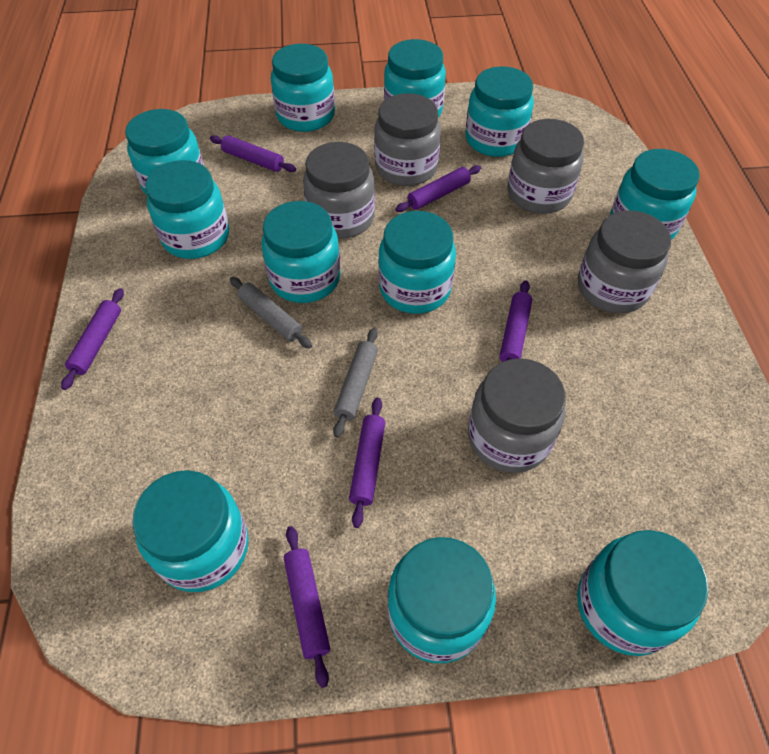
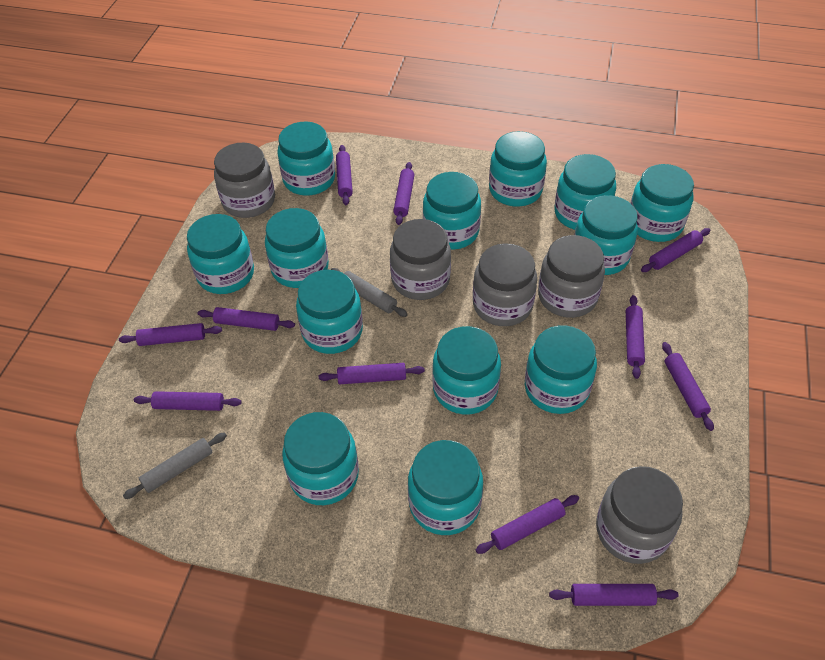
purple rolling pin: [61,288,124,390] [210,135,296,172] [284,526,330,688] [349,398,385,528] [395,165,481,212] [499,280,532,362] = 6 -> [119,323,222,346] [134,391,242,411] [198,307,295,331] [319,363,425,384] [336,145,353,205] [393,162,415,225] [476,495,579,554] [549,584,679,606] [626,295,645,379] [641,228,711,272] [662,342,714,431] = 11
turquoise jar: [125,109,204,196] [132,470,249,592] [145,160,229,259] [261,201,341,303] [271,44,335,132] [378,211,456,314] [384,39,446,118] [388,537,496,663] [466,66,534,157] [577,530,708,656] [610,149,700,240] = 11 -> [187,214,254,294] [265,208,329,288] [277,122,335,196] [282,412,359,505] [296,270,363,354] [408,440,483,535] [423,172,481,250] [432,326,501,415] [489,131,547,207] [525,325,597,414] [554,154,616,230] [574,195,638,275] [630,164,694,242] = 13

